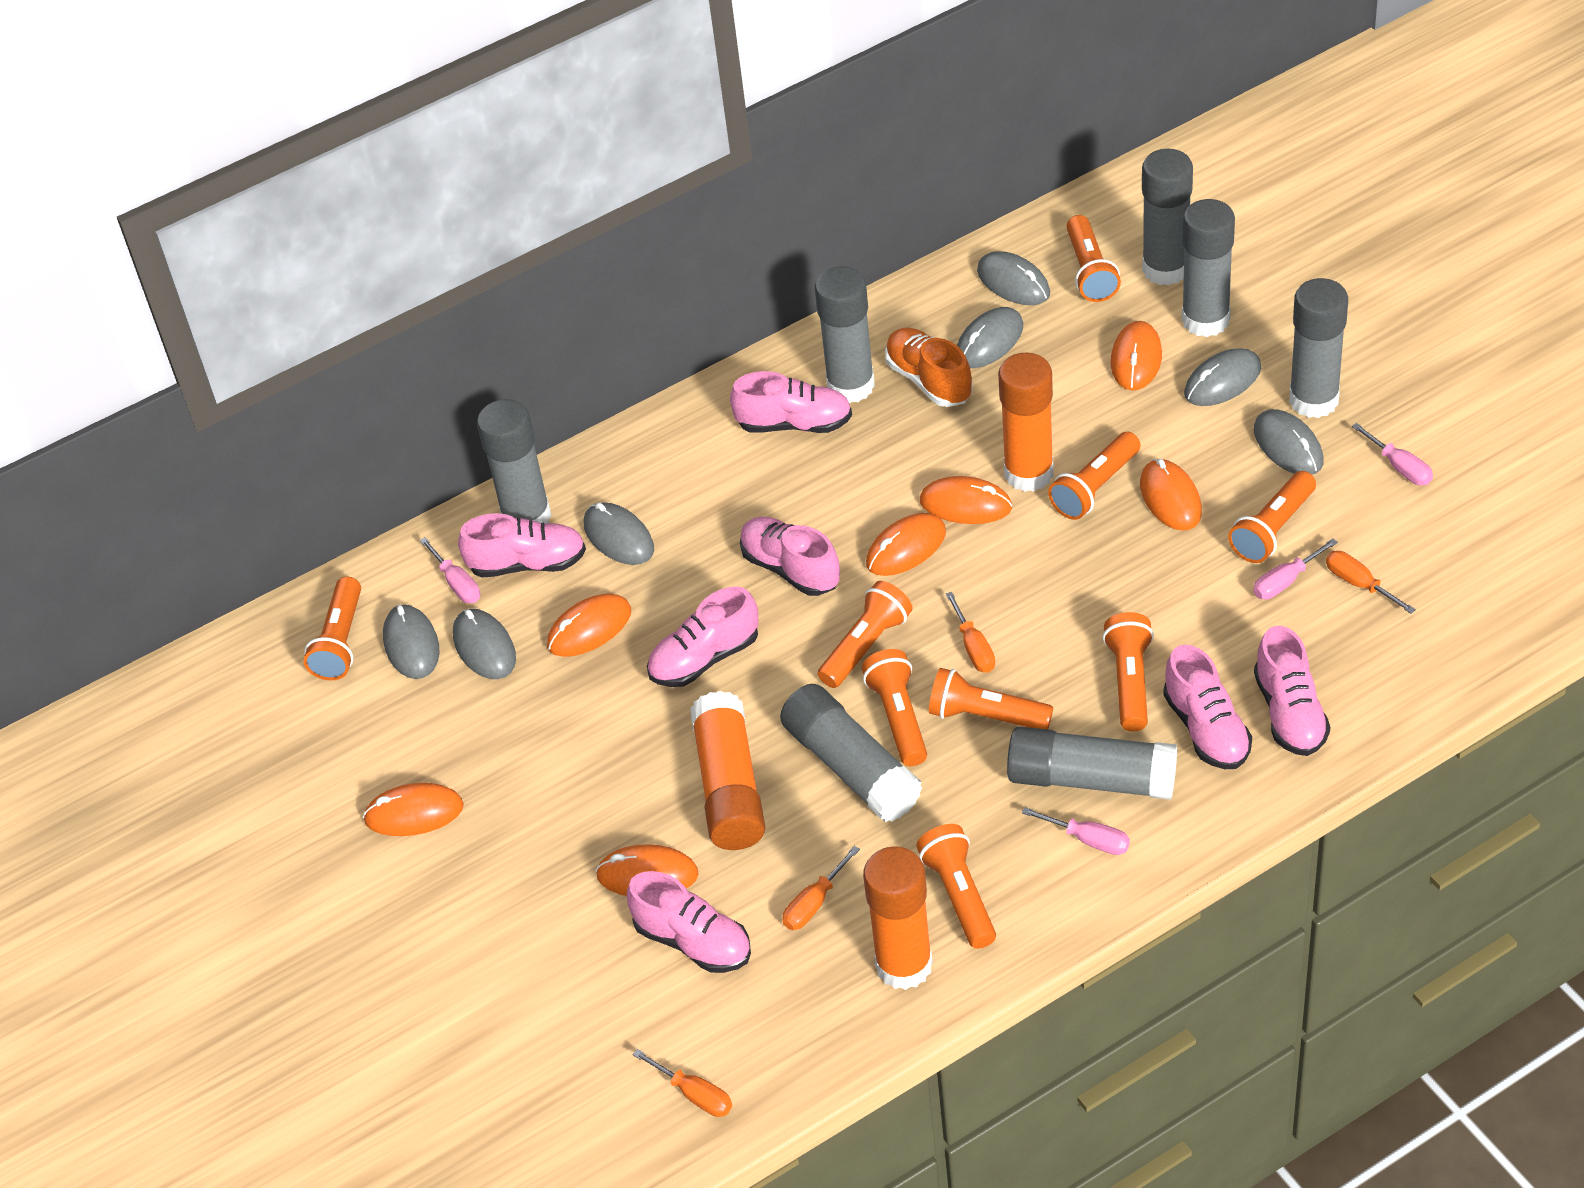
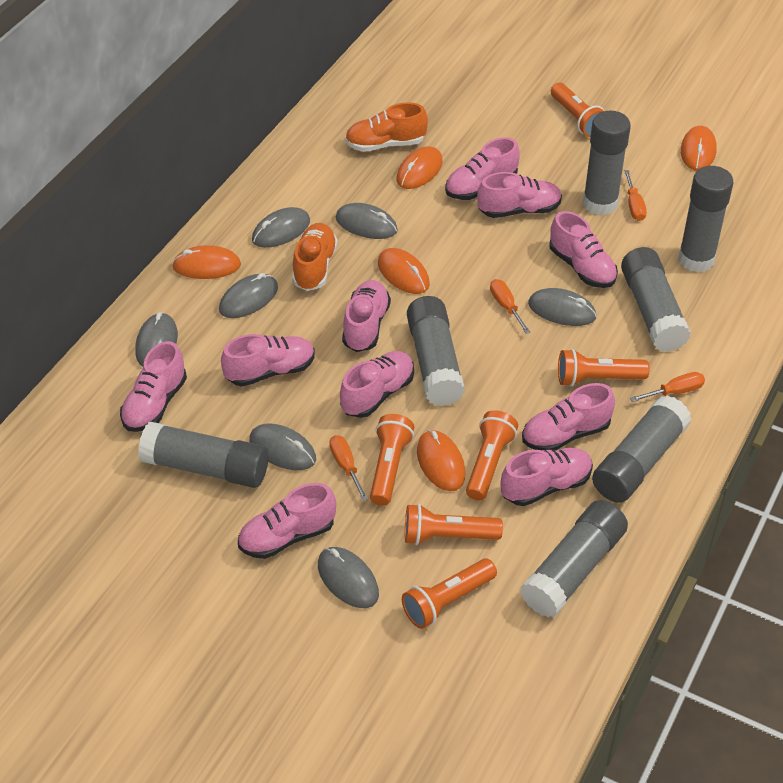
orange flashlight: [304,576,361,680] [818,581,913,688] [862,649,927,766] [916,824,996,949] [929,668,1053,729] [1048,432,1141,520] [1067,215,1121,302] [1102,612,1154,732] [1228,471,1316,563] = 9 -> [370,414,414,506] [402,559,497,629] [405,504,503,545] [466,410,518,500] [551,83,604,137] [558,349,650,387] = 6
orange glue stick: [690,691,765,850] [863,846,933,990] [998,352,1054,492] = 3 -> none = 0
orange mouse: [363,783,464,836] [547,594,631,657] [595,844,699,896] [866,513,946,576] [920,476,1012,524] [1111,321,1162,390] [1140,459,1202,531] = 7 -> [172,245,241,279] [378,248,430,294] [396,147,443,189] [417,430,466,491] [681,126,717,171] = 5
orange shoe: [885,328,972,407] = 1 -> [292,223,338,291] [345,102,428,152] = 2
pink screwdriver: [420,537,480,603] [1022,807,1130,855] [1253,539,1338,599] [1352,423,1433,485] = 4 -> none = 0
pink shoe: [458,513,586,578] [627,871,751,973] [647,586,758,687] [730,371,852,433] [740,517,840,596] [1163,645,1252,769] [1254,626,1330,756] = 7 -> [120,341,187,432] [221,334,315,387] [238,483,336,559] [340,351,414,418] [342,280,391,352] [445,137,520,200] [477,172,562,218] [501,448,593,506] [522,383,615,450] [549,211,618,288] = 10

